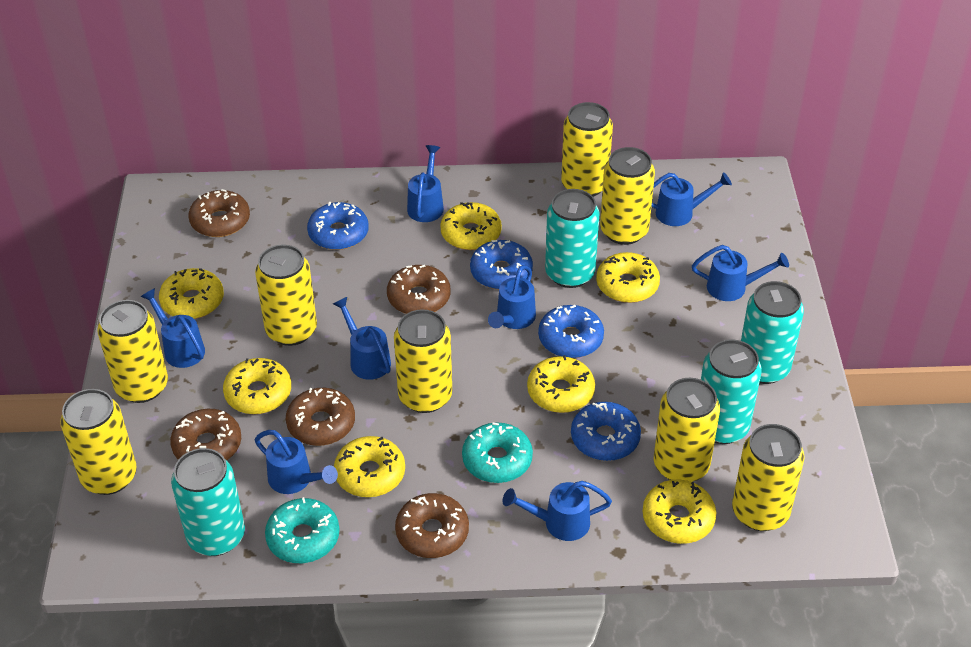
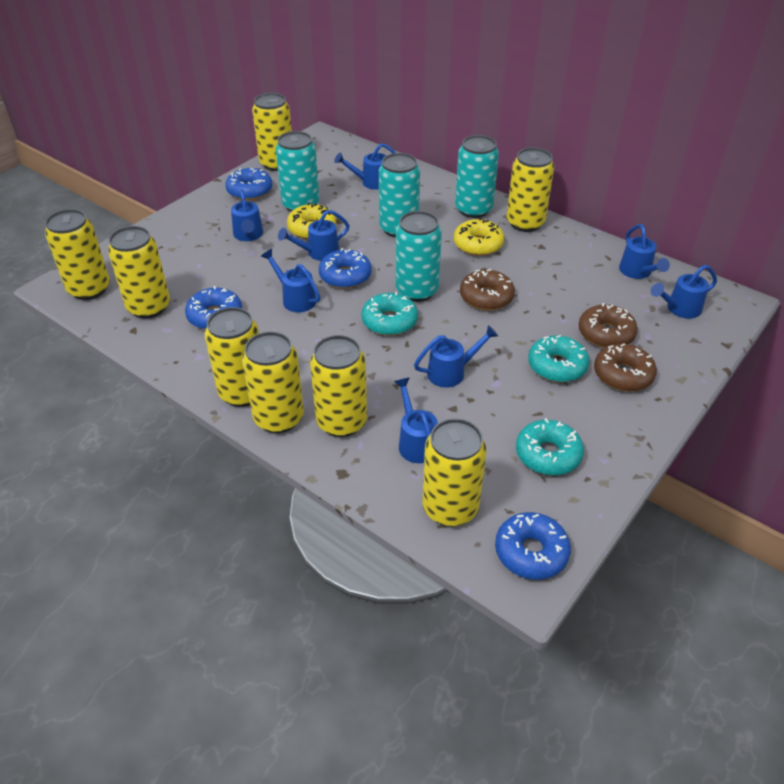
brown donut: [170,409,241,460] [188,189,250,237] [286,388,355,446] [387,265,451,314] [395,493,469,558] = 5 -> [460,269,515,310] [578,303,638,348] [594,343,657,391] = 3
turquoise donut: [265,497,339,563] [462,422,533,483] = 2 -> [361,292,418,336] [516,418,584,476] [528,335,589,382] = 3
yellow donut: [159,268,224,319] [223,358,291,414] [334,436,405,497] [440,202,502,250] [527,355,595,413] [596,252,660,303] [642,480,716,544] = 7 -> [287,203,336,239] [454,218,504,256] = 2

